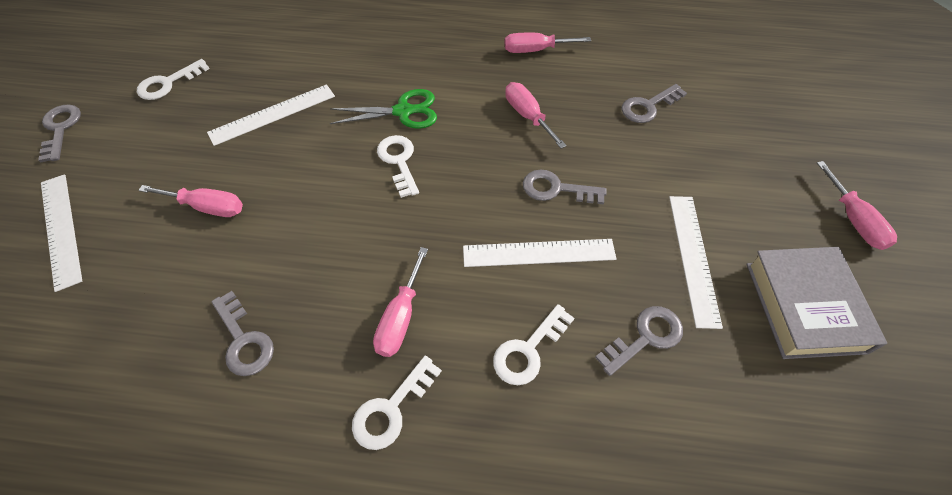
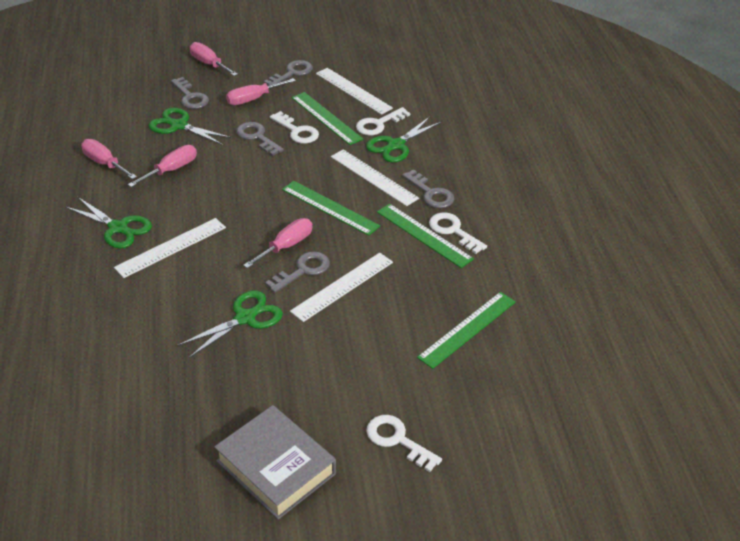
green ruler: none = 0 -> [282,181,380,236] [292,92,363,145] [377,204,474,268] [417,292,516,369] = 4
green scissors: [330,89,437,129] = 1 -> [65,197,152,249] [148,108,233,145] [178,291,283,358] [366,117,442,163] = 4

